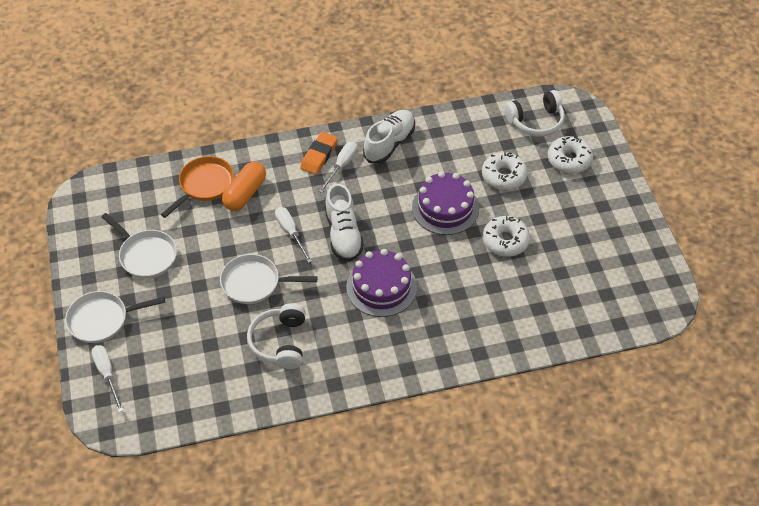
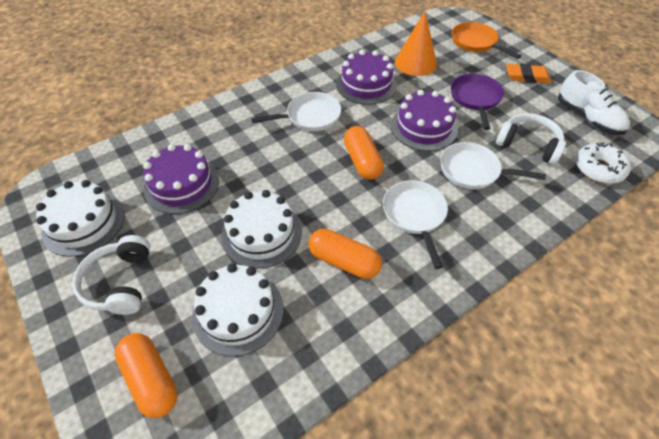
orange capsule: [222,162,266,211] = 1 -> [114,333,178,418] [309,229,382,279] [344,126,384,180] = 3
orange cone: none = 0 -> [395,11,437,76] = 1
purple cake: [346,249,417,317] [412,171,479,235] = 2 -> [143,144,219,214] [336,50,397,105] [391,90,458,151] = 3
purple pan: none = 0 -> [451,74,504,130] = 1
white cake: none = 0 -> [36,180,125,257] [192,264,283,356] [221,190,302,268] = 3
white donut: [482,152,528,190] [482,216,530,257] [548,136,593,174] = 3 -> [576,142,631,184] = 1
white screwdriver: [91,345,124,412] [275,207,312,263] [318,141,358,193] = 3 -> none = 0
white shoe: [325,184,364,262] [363,110,415,164] = 2 -> [558,70,630,135] = 1

